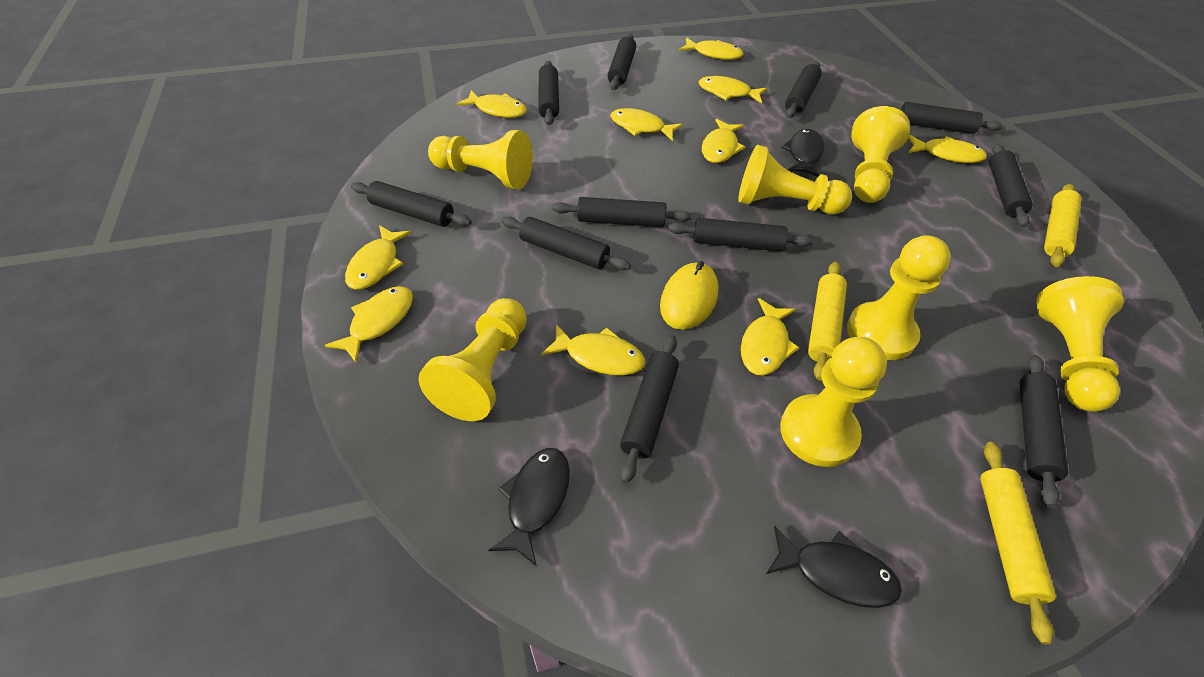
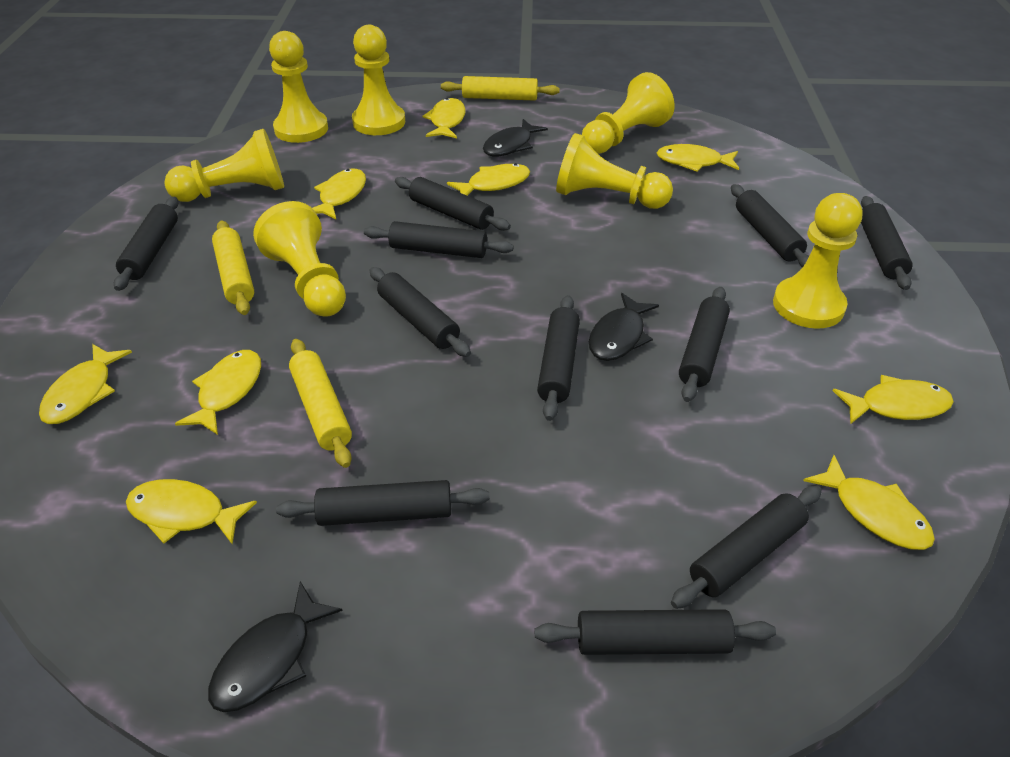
yellow fish: [325,286,413,363] [345,225,412,290] [457,90,527,118] [541,324,645,376] [611,108,683,141] [679,38,744,60] [699,76,767,103] [702,119,745,163] [741,298,800,376] [908,135,987,163] = 10 -> [39,344,132,424] [126,479,257,544] [175,350,261,435] [312,169,366,219] [422,98,466,138] [447,163,530,196] [657,144,739,172] [803,455,935,550] [833,375,954,424] = 9
yellow mouse: [660,261,719,330] = 1 -> none = 0

